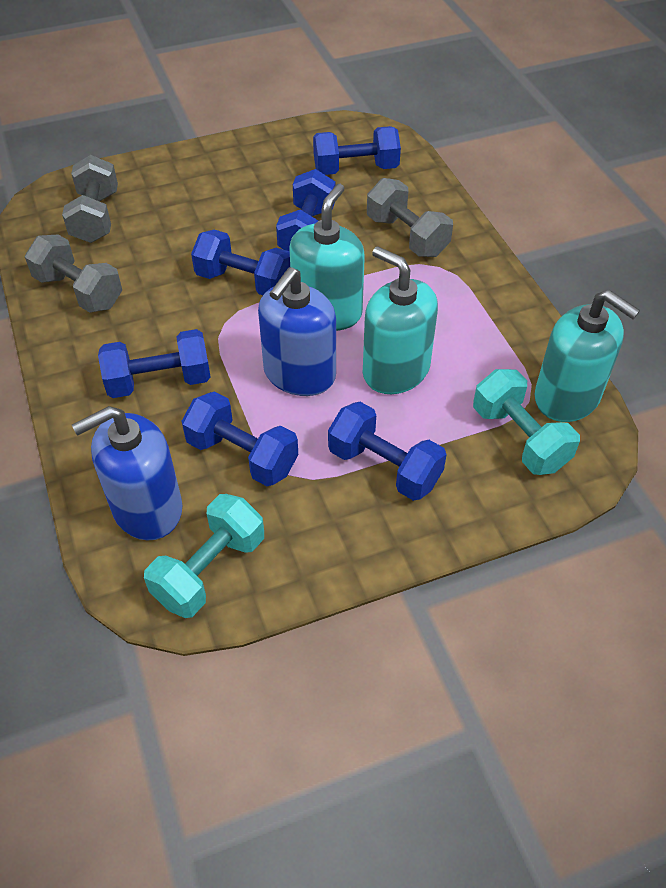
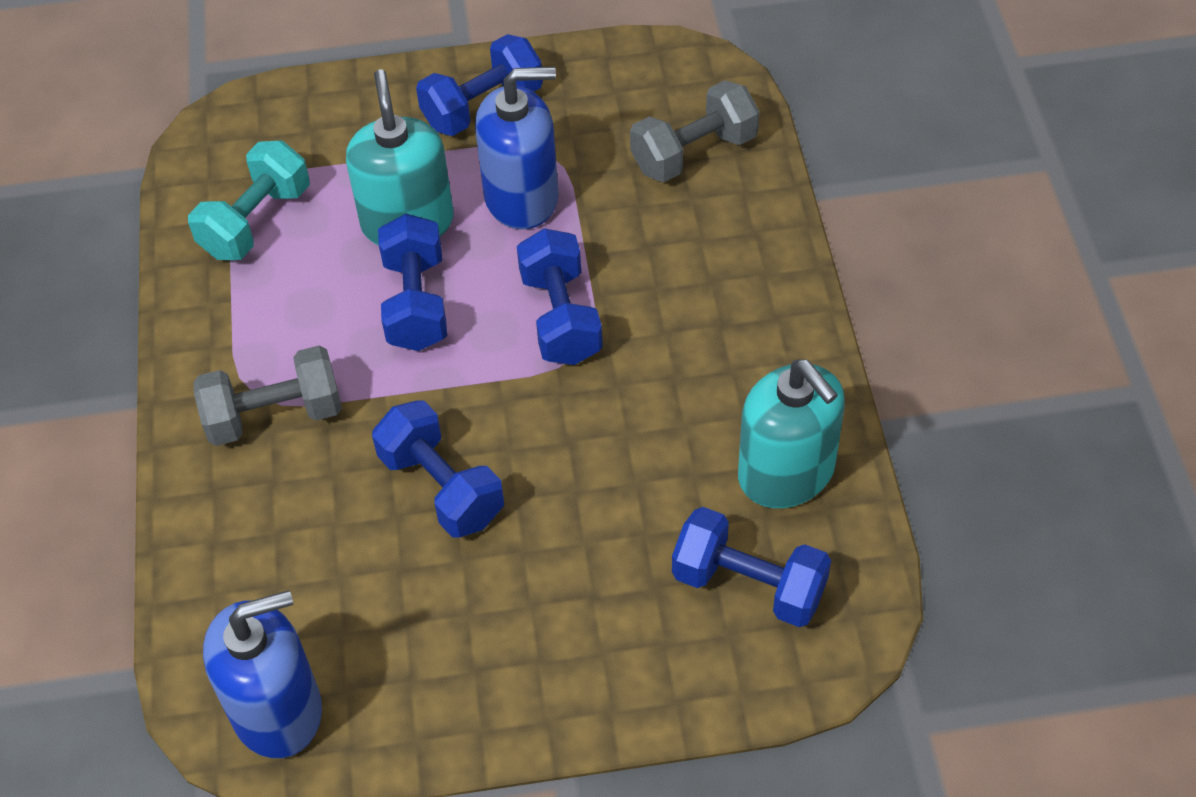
blue dumbbell: [98,329,211,398] [181,391,298,486] [191,230,290,295] [276,169,335,251] [313,126,401,175] [328,402,447,501] = 6 -> [372,400,504,538] [378,214,447,351] [416,34,543,136] [517,228,603,365] [672,507,831,627] = 5
grey dumbbell: [25,234,122,313] [62,155,118,243] [367,178,453,257] = 3 -> [193,346,342,446] [630,80,759,182] = 2
turquoise dumbbell: [144,494,264,618] [473,369,580,475] = 2 -> [188,140,310,260] = 1
turquoise soap dispenser: [290,184,365,331] [363,246,438,394] [534,290,640,422] = 3 -> [346,69,454,245] [738,359,845,508] = 2

